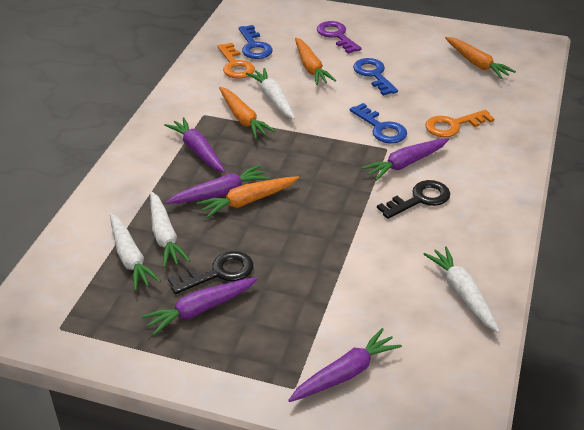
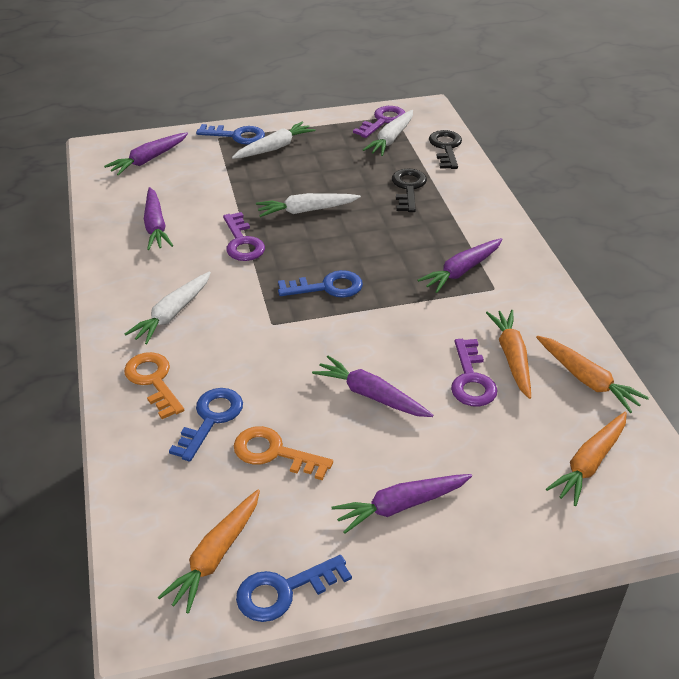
blue key: [239,25,273,59] [350,103,407,144] [353,58,398,96] = 3 -> [169,388,243,462] [196,124,265,145] [236,555,352,622] [278,270,363,298] = 4
purple key: [317,21,362,54] = 1 -> [223,212,265,261] [353,106,405,138] [451,339,498,407] = 3

